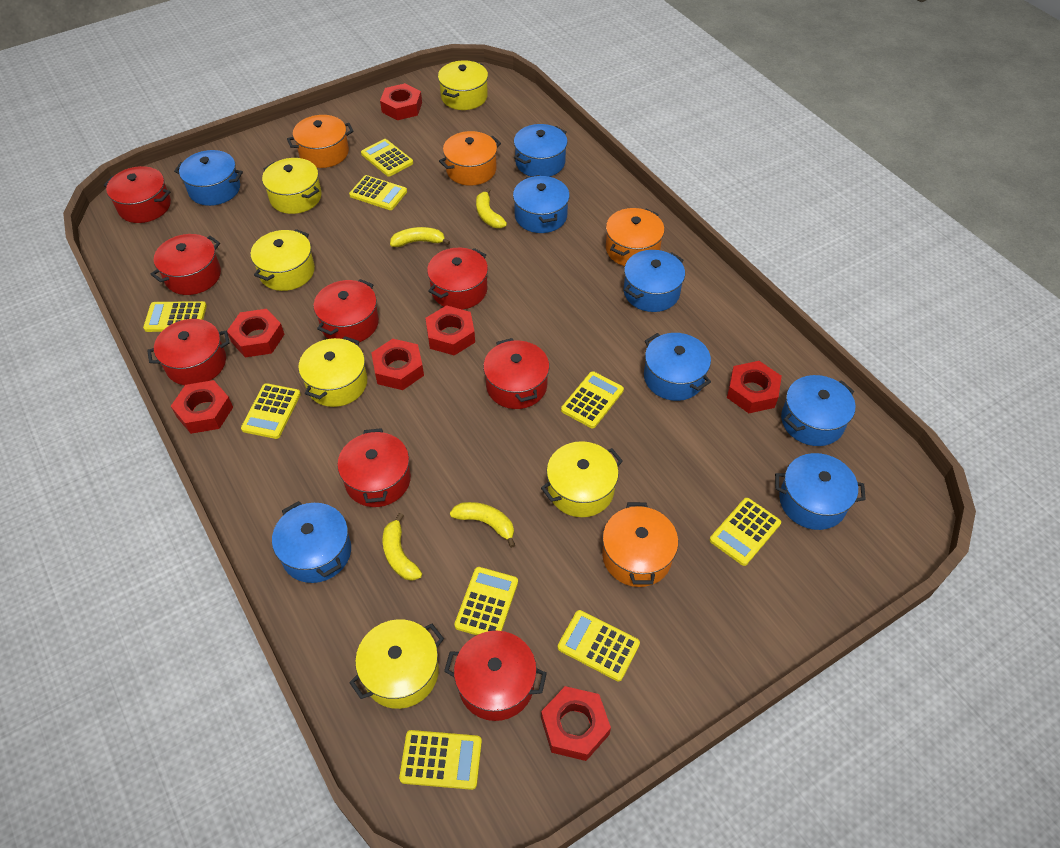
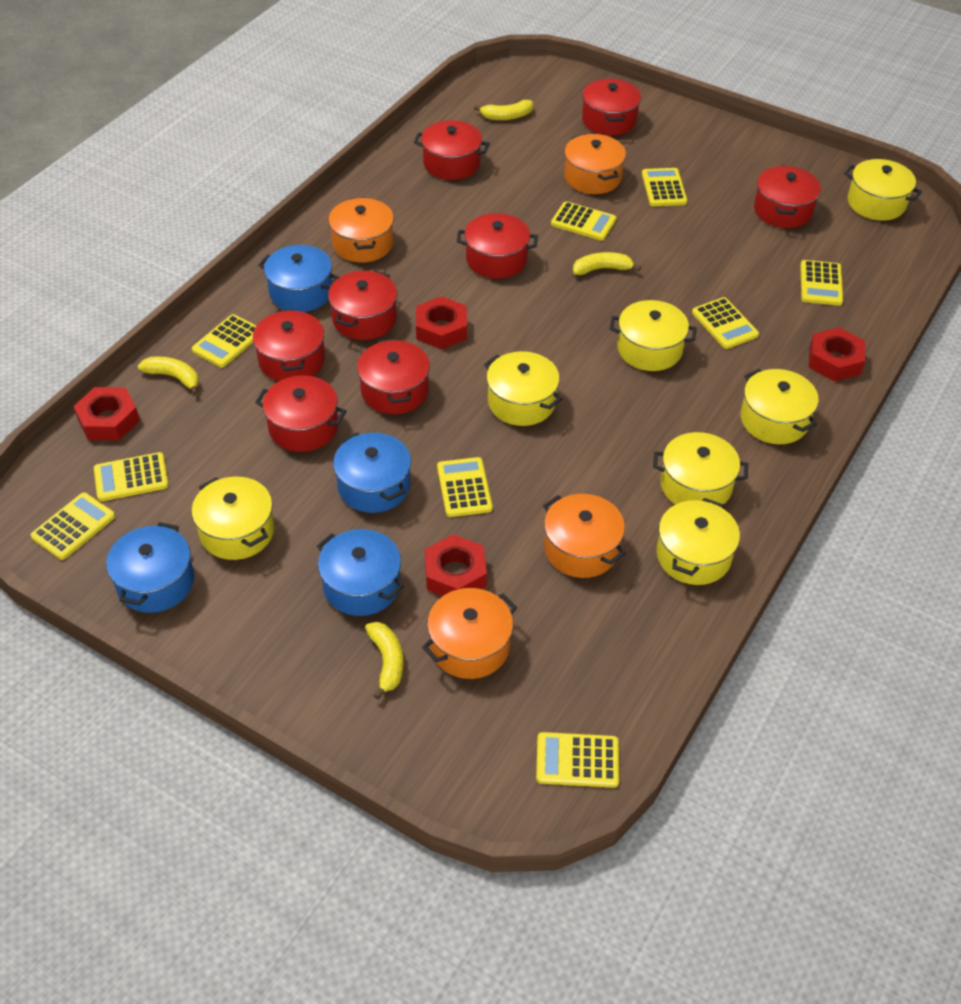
blue pot: [174,150,243,206] [272,501,351,583] [513,175,570,233] [514,124,567,177] [624,250,685,312] [644,333,711,401] [775,453,866,530] [781,375,856,446] = 8 -> [106,522,194,613] [258,245,339,312] [317,529,404,616] [333,432,411,513] = 4
red nut: [171,380,233,434] [227,309,284,357] [371,339,424,390] [380,83,422,120] [425,305,475,356] [541,686,611,761] [727,361,782,413] = 7 -> [73,387,140,440] [416,296,467,350] [425,534,487,596] [809,327,865,382] = 4
yellow pot: [251,229,315,291] [262,158,322,214] [298,336,367,407] [349,619,444,709] [438,60,488,110] [541,441,623,517] = 6 -> [192,477,274,560] [484,351,563,426] [610,300,697,371] [653,432,748,505] [657,498,740,585] [741,369,819,444] [844,159,922,221] = 7

